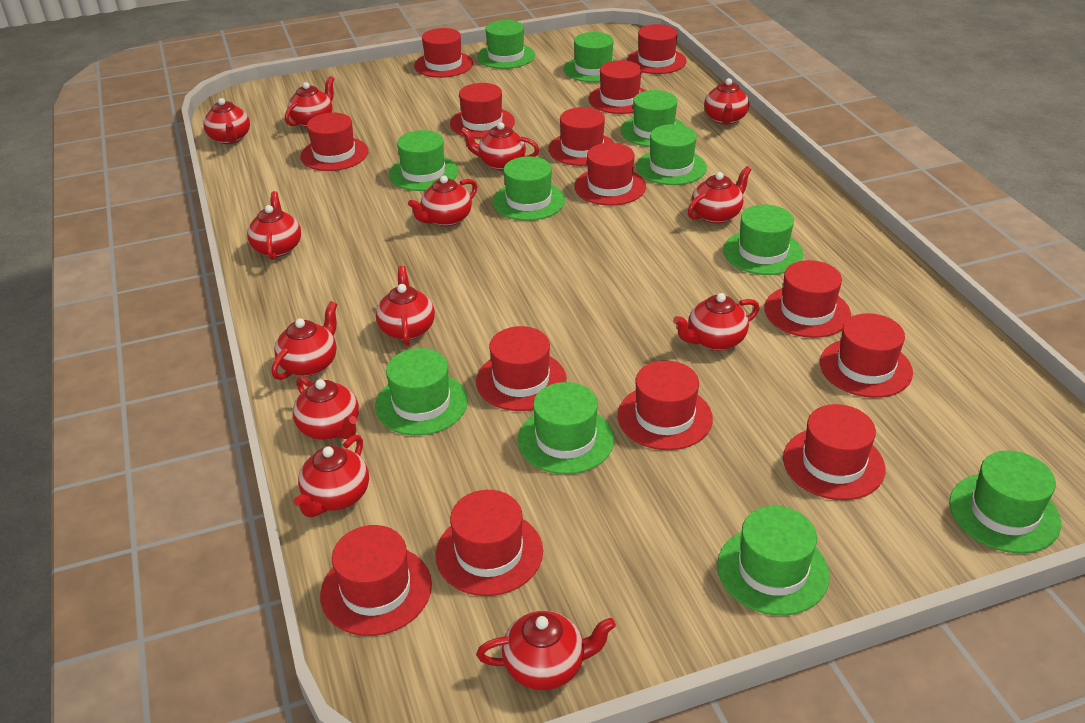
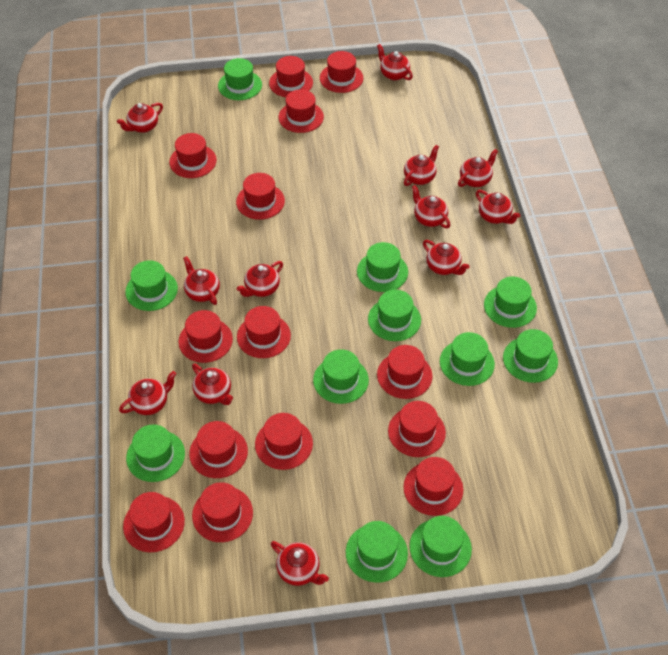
red teapot: [203,98,250,144] [247,191,301,260] [272,301,337,380] [285,76,334,127] [293,377,359,440] [293,435,369,517] [376,266,435,345] [408,175,478,226] [460,122,539,170] [476,611,616,690] [673,293,760,351] [687,166,751,223] [704,78,749,125] = 13 -> [117,103,163,133] [119,371,176,415] [183,256,220,305] [192,363,233,405] [237,261,283,297] [271,541,329,586] [377,44,413,80] [404,145,439,186] [412,185,450,228] [423,240,470,275] [458,149,498,187] [476,190,521,224] = 12

